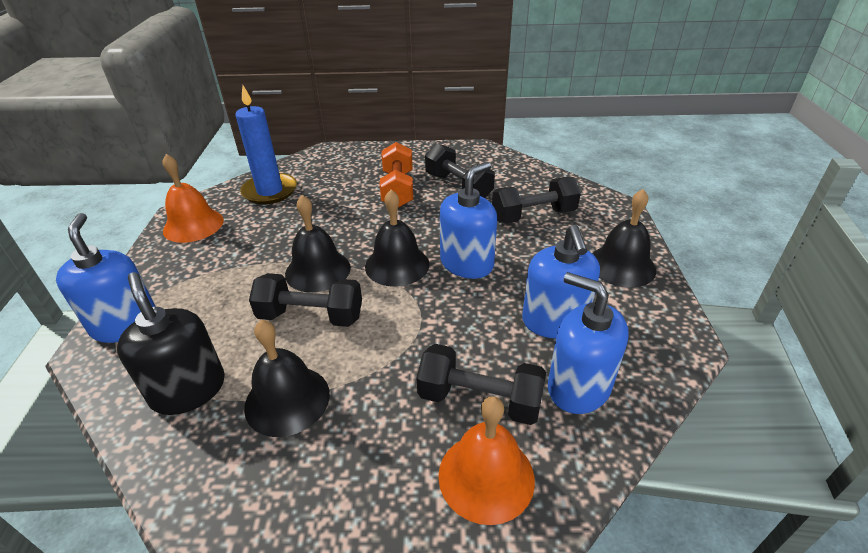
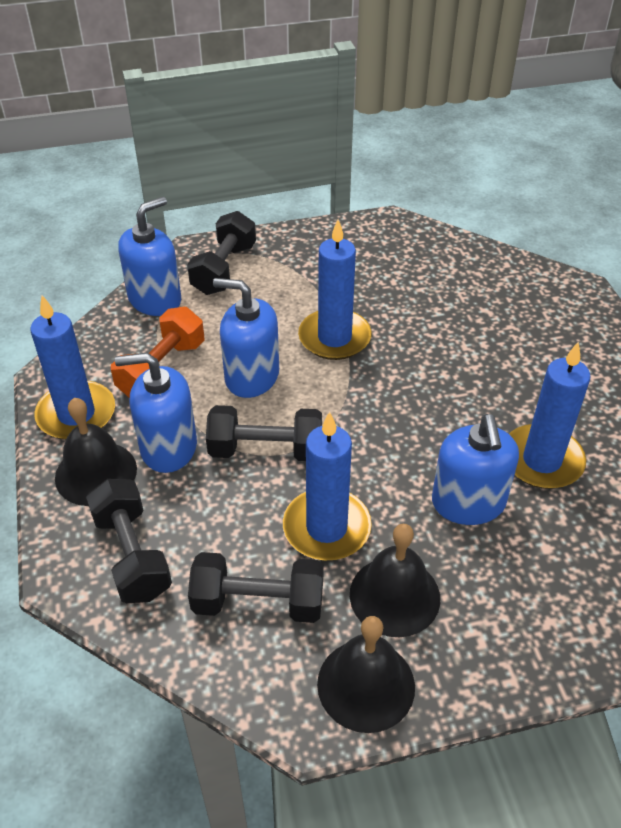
black bell: [244,320,330,437] [285,195,351,292] [365,190,429,287] [592,189,656,288] = 4 -> [55,398,137,506] [317,616,415,733] [350,524,440,637] = 3
black soap dispenser: [117,272,225,415] = 1 -> none = 0
blue candle: [235,85,297,204] = 1 -> [30,295,115,440] [283,411,372,560] [298,220,372,360] [509,342,591,489] = 4
orange bell: [163,154,224,243] [438,396,535,525] = 2 -> none = 0

